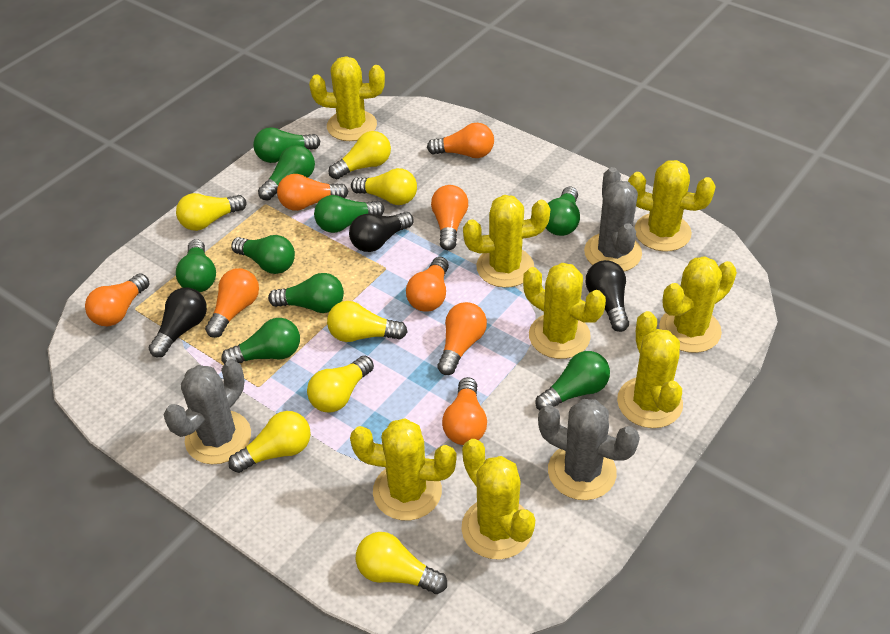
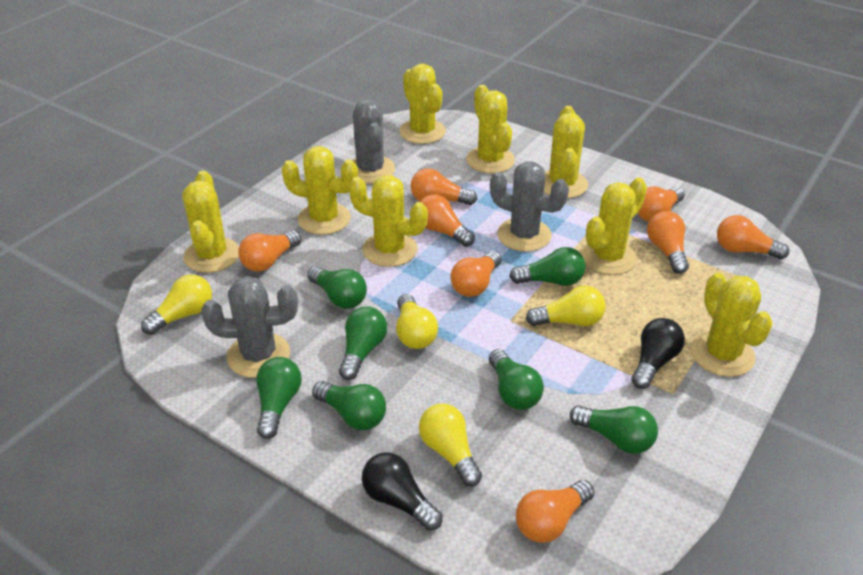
black light bulb: [149,288,207,357] [349,212,413,252] [586,260,629,332] = 3 -> [362,452,443,531] [631,318,685,389] = 2
green light bulb: [176,239,216,292] [221,318,300,364] [231,235,295,274] [253,127,320,163] [258,145,315,201] [268,273,344,313] [314,195,384,233] [535,351,610,410] [546,187,580,236] = 9 -> [256,357,302,439] [307,266,367,309] [312,381,386,430] [339,307,387,380] [489,349,544,410] [509,247,585,286] [570,405,658,454] = 7
yellow light bulb: [176,193,246,231] [228,411,311,473] [307,356,374,413] [327,301,408,342] [329,131,391,179] [351,168,417,205] [356,532,447,594] = 7 -> [141,274,212,335] [396,294,438,349] [419,404,482,486] [526,285,606,326] = 4

